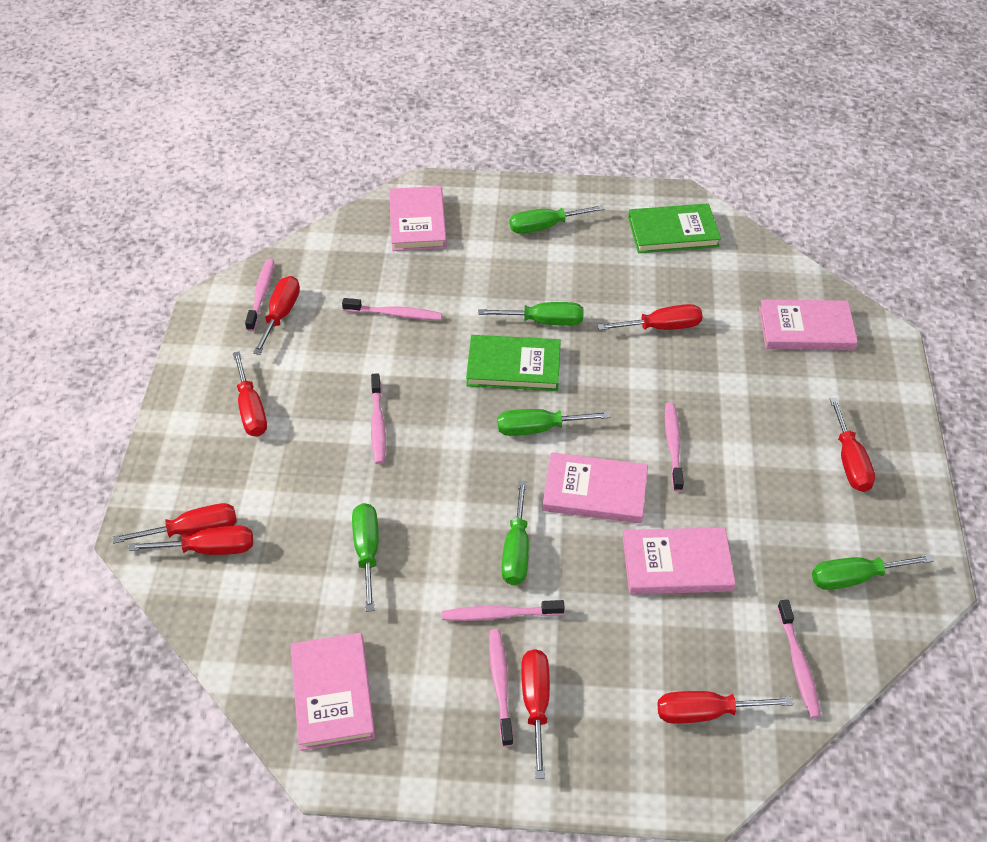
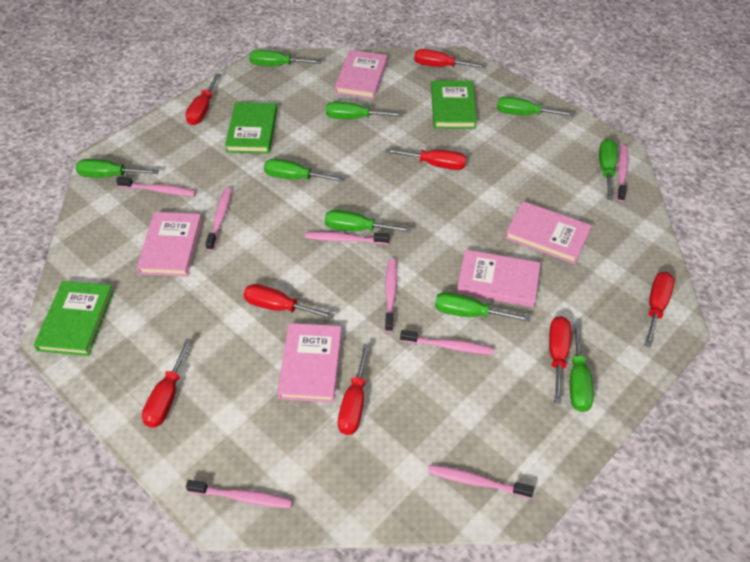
green book: [466,335,561,391] [628,203,721,253] = 2 -> [34,281,114,356] [225,102,277,154] [431,81,477,129] = 3
green screwdriver: [352,503,378,612] [478,302,583,326] [497,409,611,436] [502,480,529,585] [510,205,605,234] [812,554,934,590] = 6 -> [76,159,159,178] [249,50,322,66] [264,159,345,182] [325,210,412,233] [326,102,403,119] [435,292,530,322] [497,97,574,116] [570,323,594,412] [599,139,618,200] = 9
pink toothbrush: [245,259,274,331] [342,298,442,320] [371,373,386,464] [442,600,565,621] [489,629,513,747] [665,402,684,492] [777,600,821,718] = 7 -> [116,176,196,196] [186,480,293,509] [205,187,232,251] [305,232,390,244] [384,259,397,332] [400,330,494,355] [428,465,534,499] [617,145,629,202] = 8

